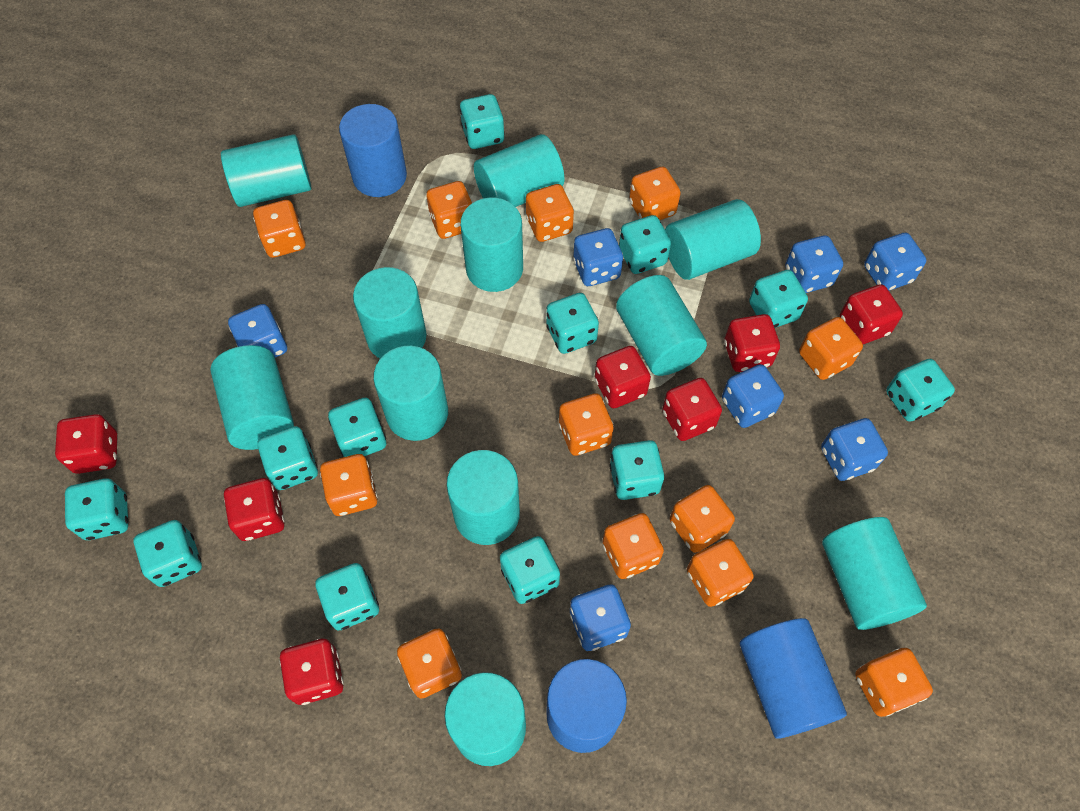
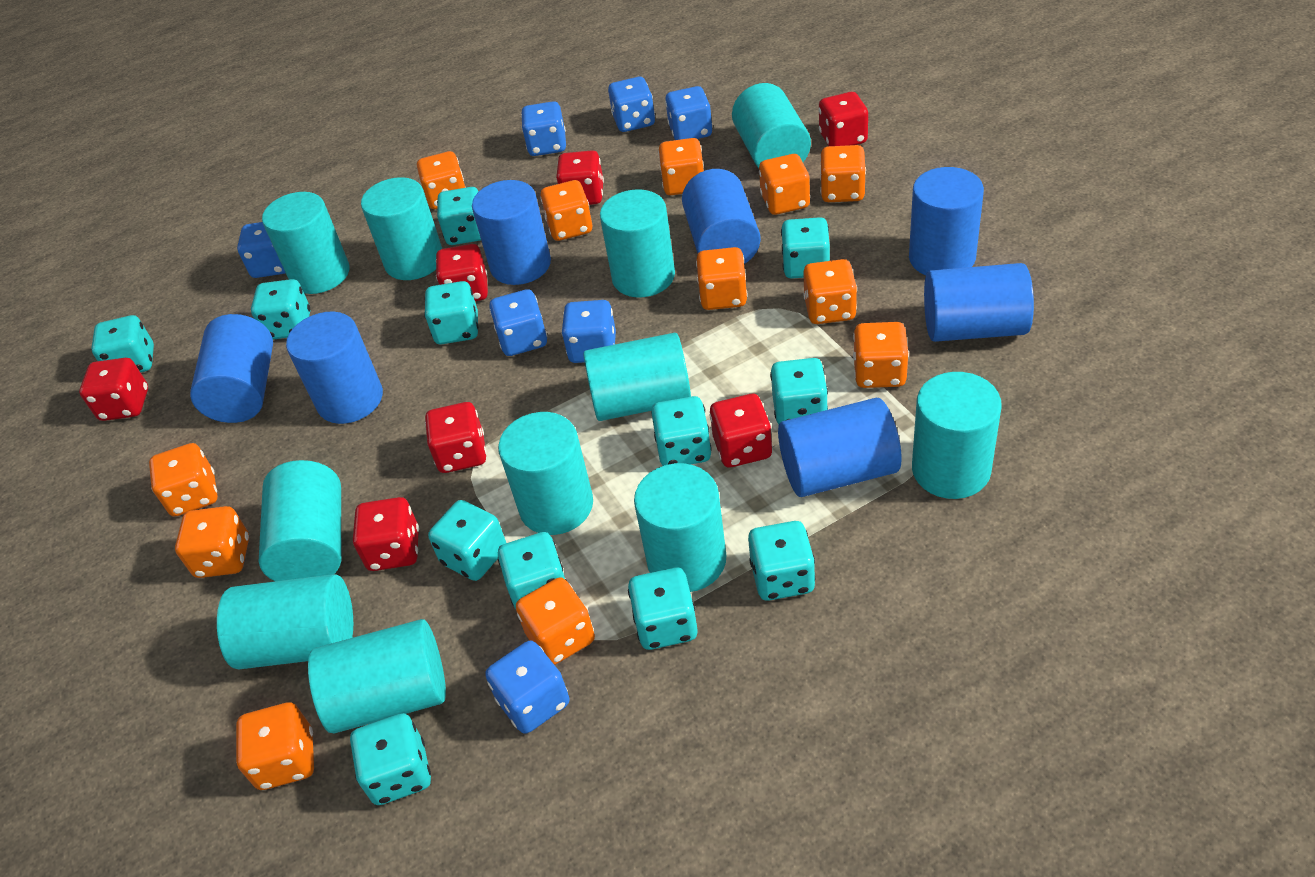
blue cylinder: [339,104,407,197] [546,659,627,753] [740,618,847,739] = 3 -> [190,314,273,423] [286,312,383,424] [472,180,551,285] [682,169,761,264] [778,398,902,497] [909,167,984,275] [924,263,1034,342] = 7

